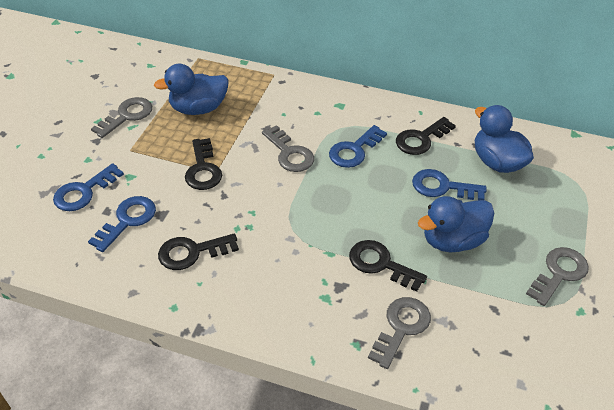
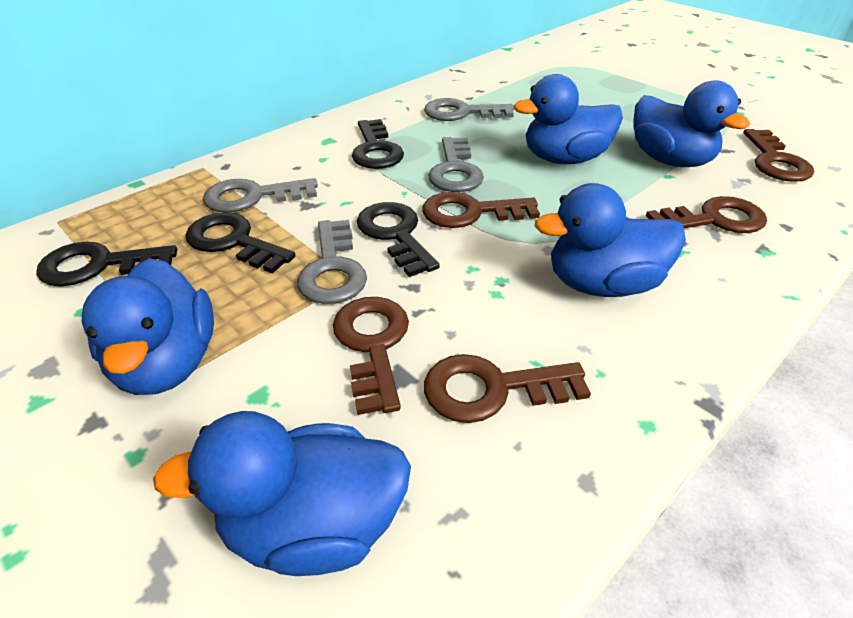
blue duck: [154,63,228,115] [418,196,494,252] [475,105,534,173] = 3 -> [82,258,214,395] [153,411,411,576] [514,74,623,164] [535,183,686,297] [634,80,750,167] = 5
blue key: [53,163,124,211] [88,196,156,252] [329,125,387,168] [412,169,487,200] = 4 -> none = 0
brown key: none = 0 -> [333,297,409,415] [422,192,540,228] [424,354,591,423] [646,196,767,233] [743,129,814,182] = 5

